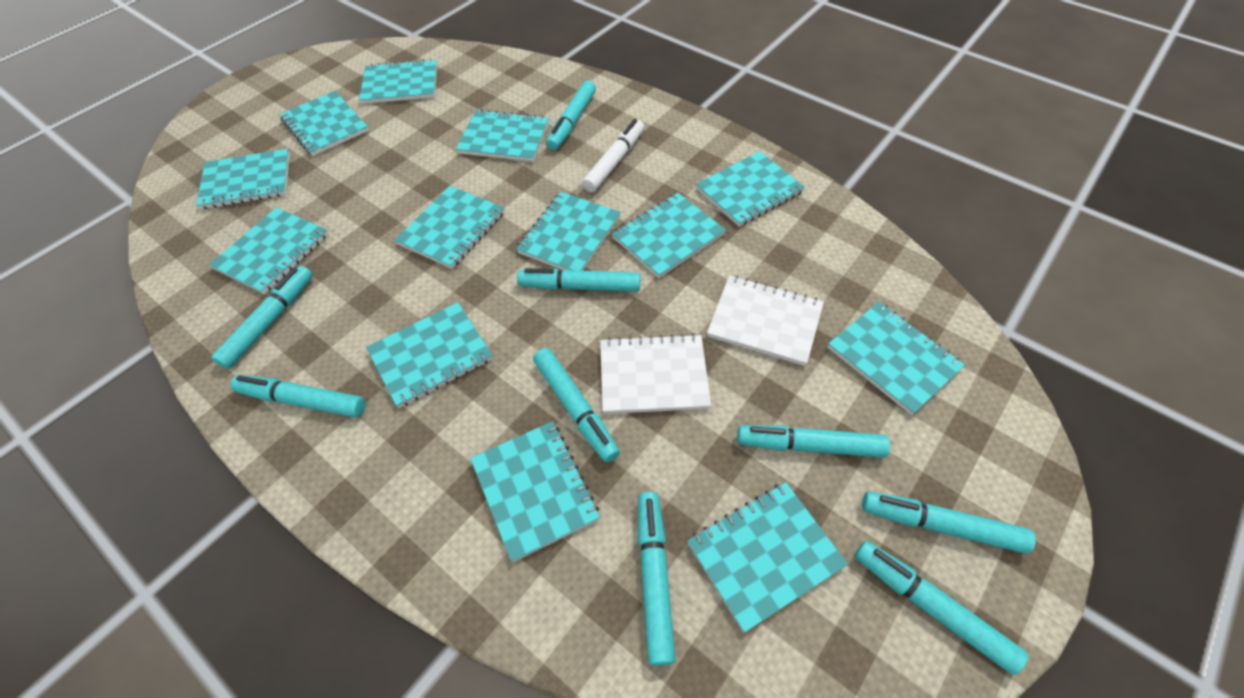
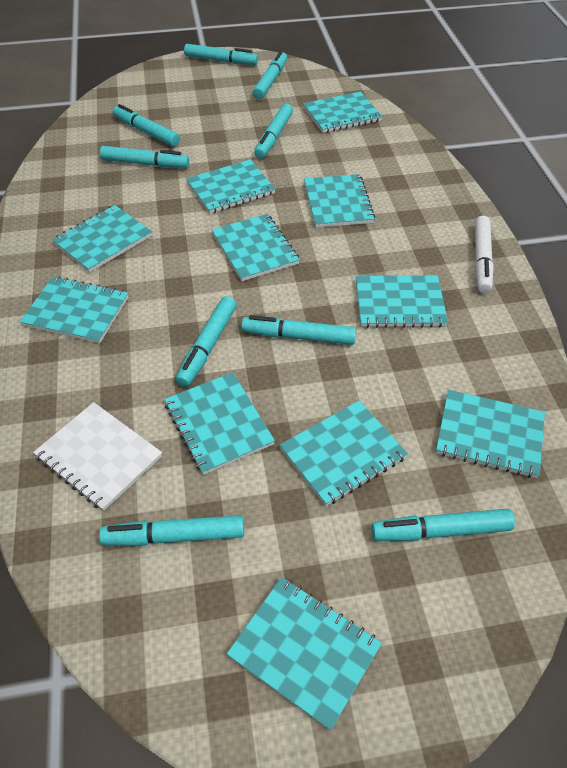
turquoise notebook: [196,149,290,210] [209,207,329,294] [280,91,369,156] [359,59,437,104] [366,302,493,408] [395,186,504,269] [456,109,549,162] [470,421,600,562] [516,192,621,271] [612,193,726,278] [687,482,848,633] [696,151,805,227] [828,302,965,415] = 13 -> [20,276,128,344] [52,205,152,272] [164,372,275,475] [186,159,276,214] [212,214,300,281] [227,577,382,731] [280,401,408,506] [303,92,382,133] [304,174,375,228] [356,275,448,328] [436,390,545,478] = 11
white notebook: [600,334,711,414] [707,275,824,366] = 2 -> [33,402,162,511] = 1

